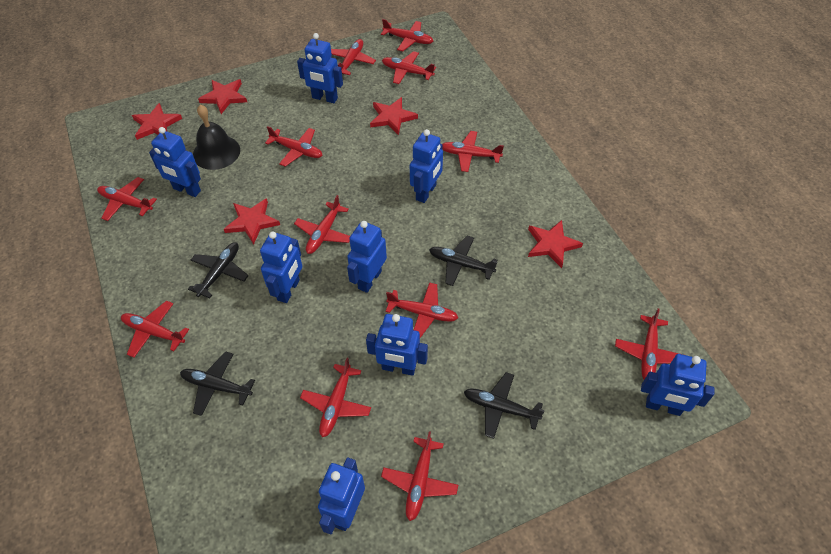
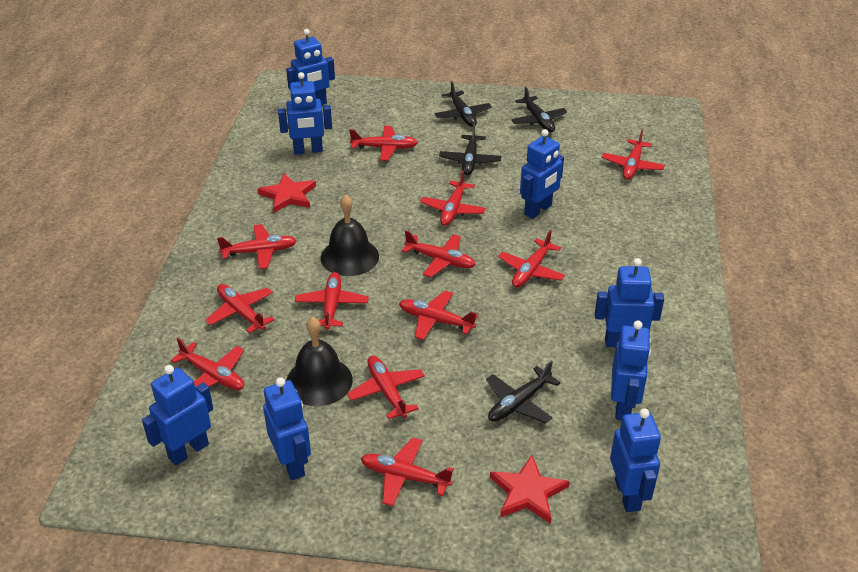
black bell: [193,105,240,170] = 1 -> [286,317,353,406] [321,195,379,276] = 2
red star: [132,103,182,140] [198,79,247,114] [224,198,280,244] [370,97,418,135] [528,220,583,268] = 5 -> [258,173,316,213] [490,455,570,524] = 2

